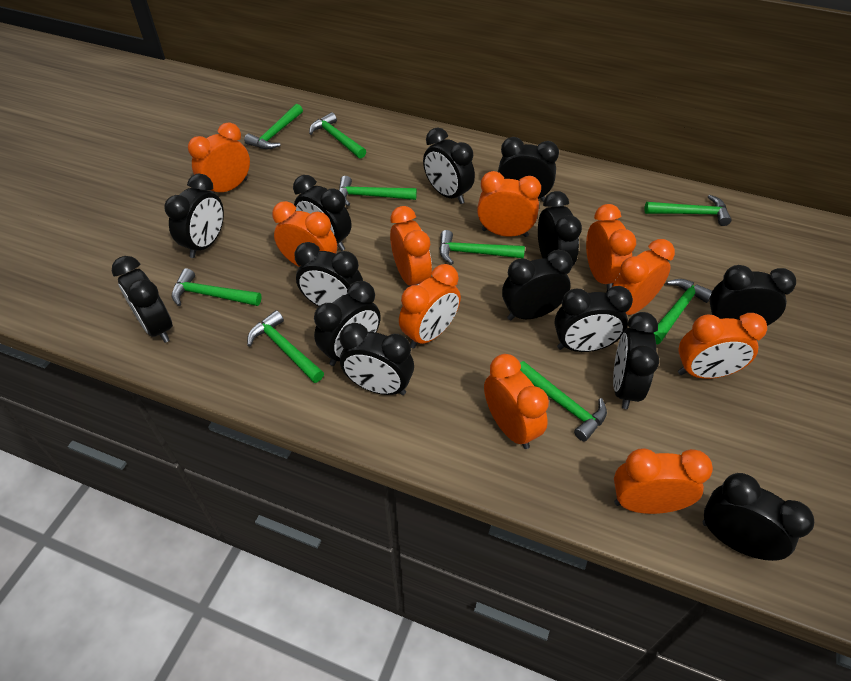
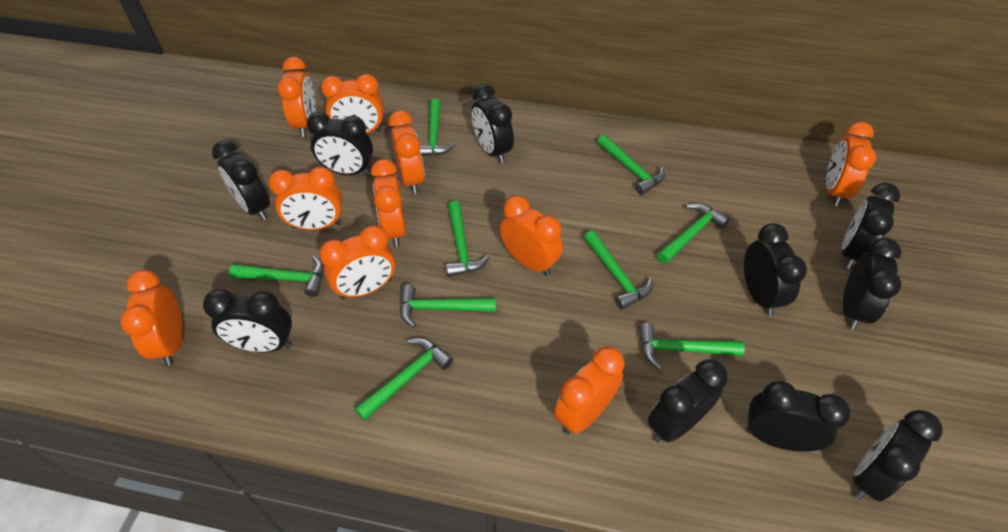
black clock: [112,256,173,343] [164,174,224,258] [293,175,351,251] [294,242,363,306] [314,281,381,366] [340,323,414,395] [423,128,475,204] [498,137,559,202] [502,250,573,320] [538,191,582,266] [554,286,633,352] [613,312,659,409] [703,473,814,561] [710,265,796,326] = 14 -> [203,289,292,352] [212,140,270,220] [307,112,373,175] [471,84,514,164] [648,359,728,442] [744,223,807,316] [746,381,850,452] [842,183,900,269] [843,238,901,330] [853,410,942,501] = 10

